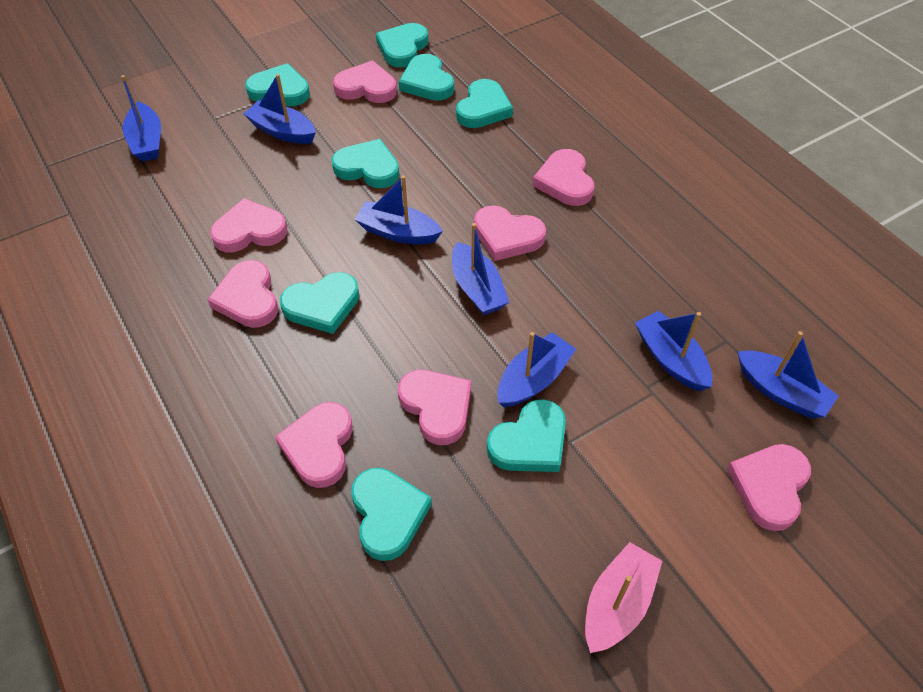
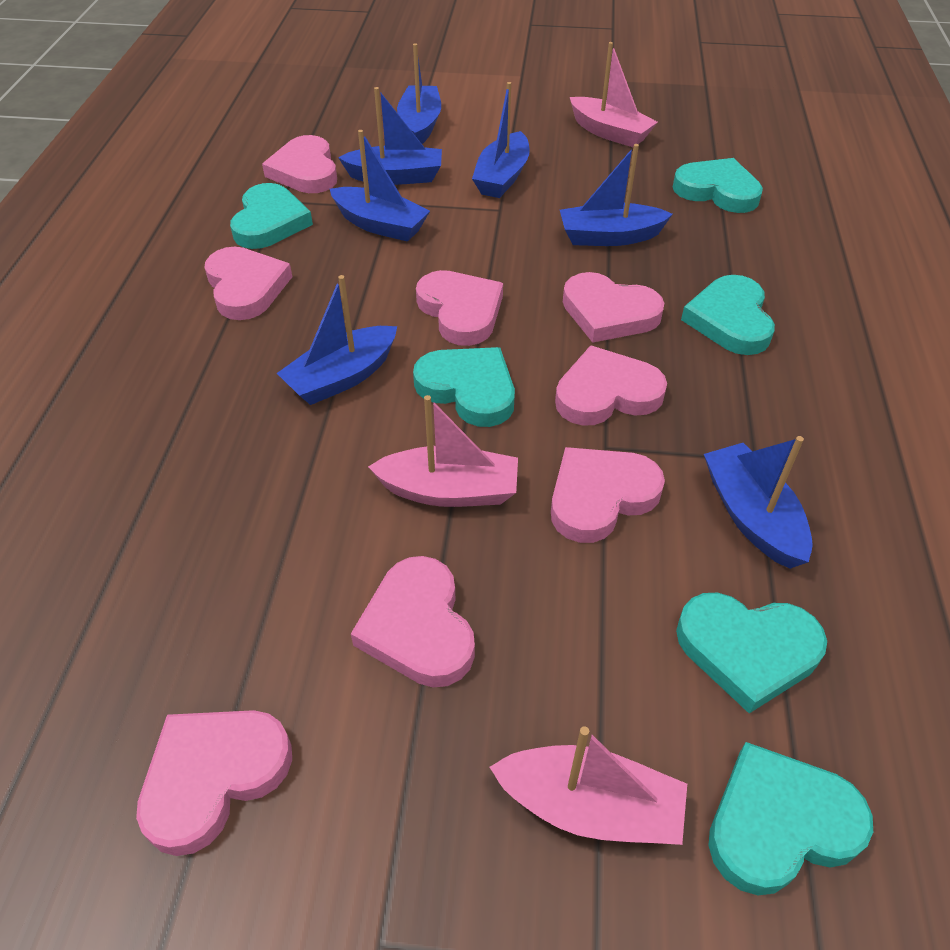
pink boat: [585,542,662,653] = 1 -> [368,395,518,507] [490,726,687,845] [570,42,658,147] = 3
turquoise heart: [245,63,310,106] [280,272,359,334] [332,139,399,188] [351,468,432,561] [376,23,428,68] [399,54,454,101] [456,79,513,128] [487,399,566,472] = 8 -> [230,183,313,249] [413,347,515,427] [673,158,763,213] [676,593,827,713] [681,275,775,355] [708,742,873,895] = 6

